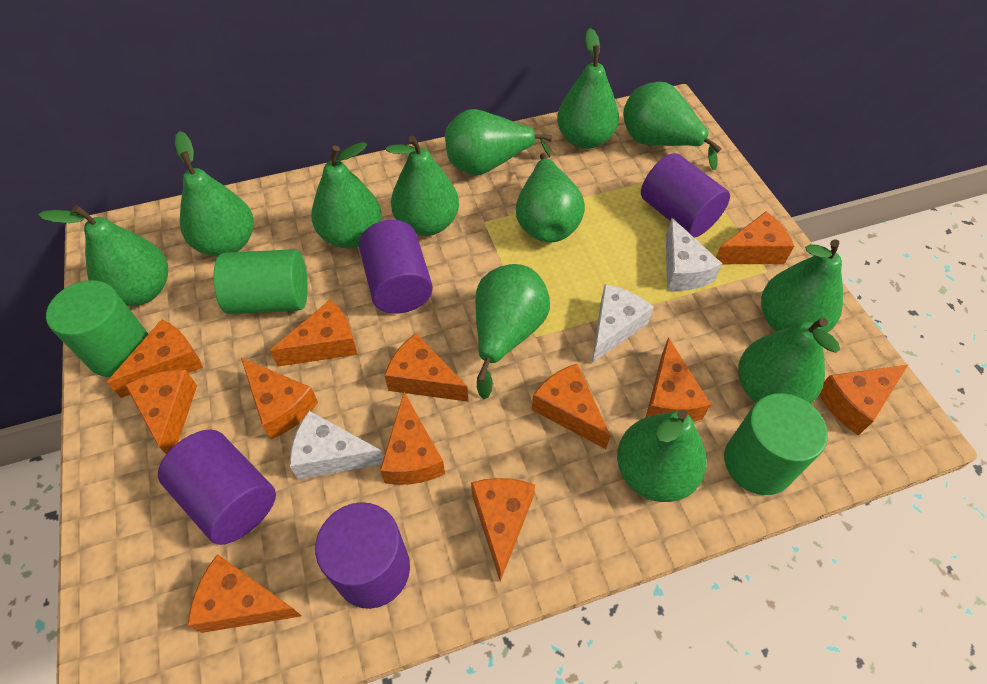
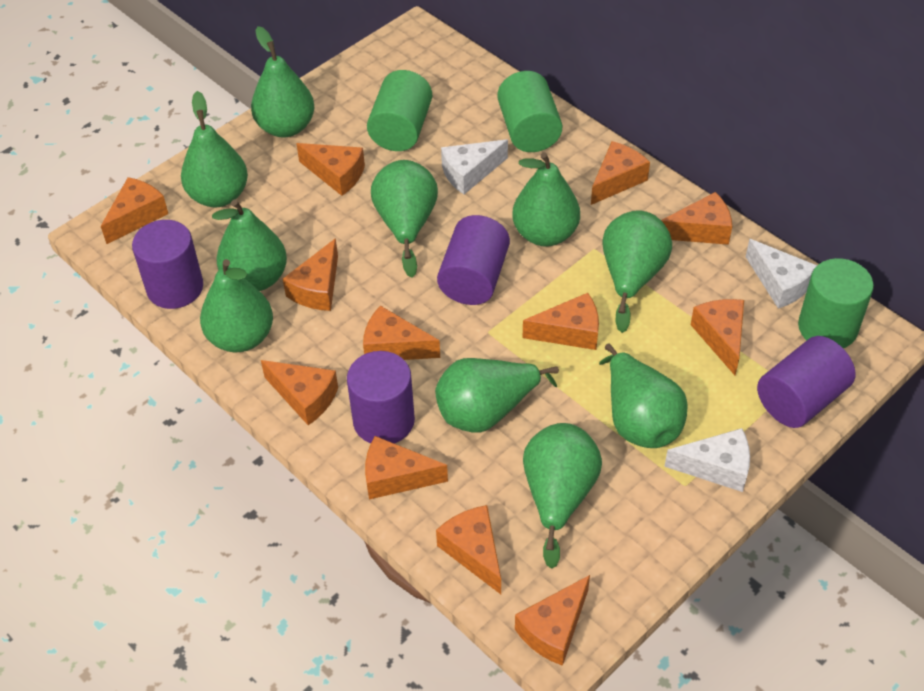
green pear: [38,205,168,306] [175,131,254,257] [311,142,382,248] [386,136,459,236] [445,109,552,176] [475,264,550,399] [516,153,585,242] [557,28,619,149] [617,409,707,502] [623,82,722,170] [738,318,840,404] [761,240,843,332] = 12 -> [181,91,248,207] [200,259,273,352] [212,199,287,291] [251,26,315,138] [371,160,438,278] [435,358,559,433] [512,152,580,247] [523,423,602,569] [599,344,687,448] [602,211,672,333] = 10

